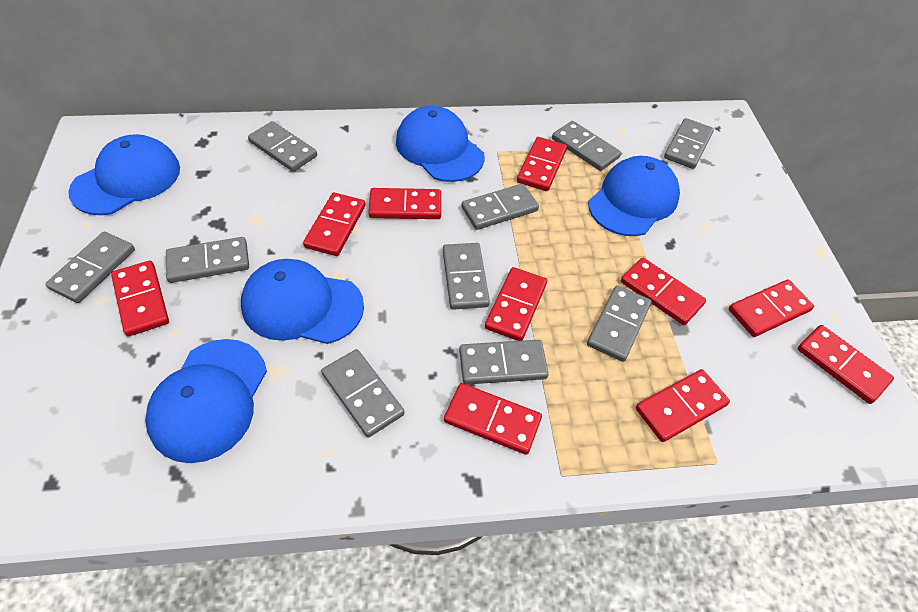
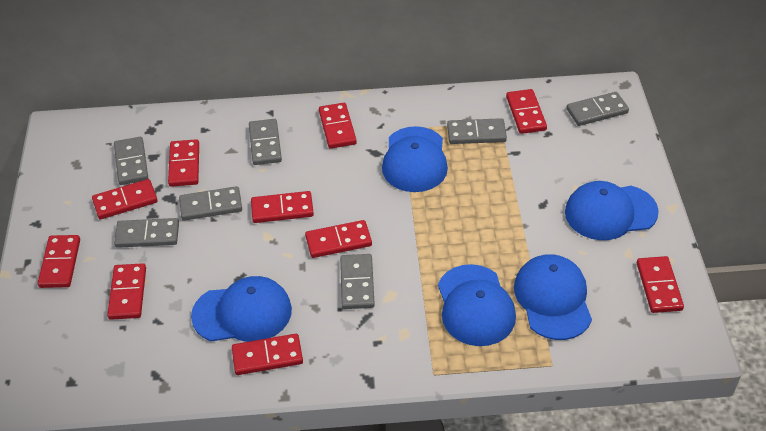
grey domino: [45,232,135,303] [166,237,249,283] [248,121,317,172] [321,349,404,437] [443,243,490,310] [459,340,549,385] [461,184,539,230] [552,121,621,171] [587,285,652,362] [664,118,714,169] = 10 -> [114,137,148,185] [114,218,179,248] [179,186,242,221] [249,119,282,165] [340,254,375,309] [447,118,507,144] [567,92,629,126] = 7

